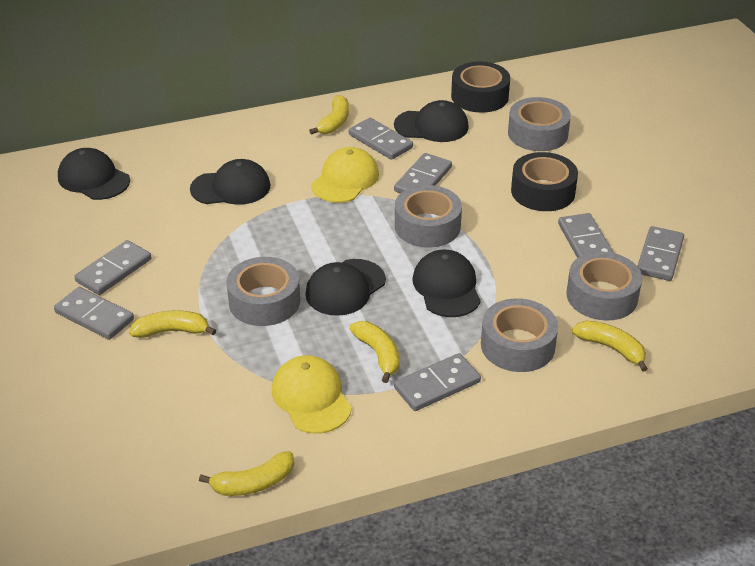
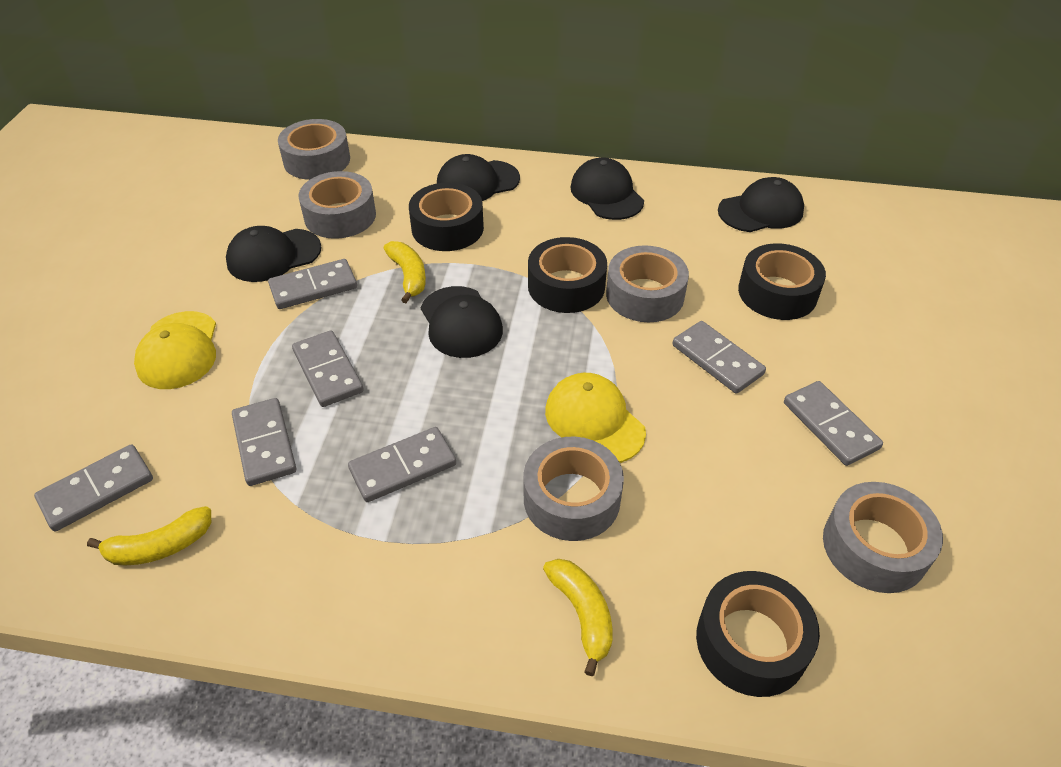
black tape: [451,61,510,113] [511,152,578,211] = 2 -> [409,183,484,251] [528,237,607,313] [696,571,820,697] [738,243,826,320] = 4
yellow banana: [129,310,216,338] [199,451,294,496] [309,95,349,135] [349,321,400,383] [572,321,648,372] = 5 -> [87,506,211,565] [383,241,426,303] [543,559,613,676] = 3

